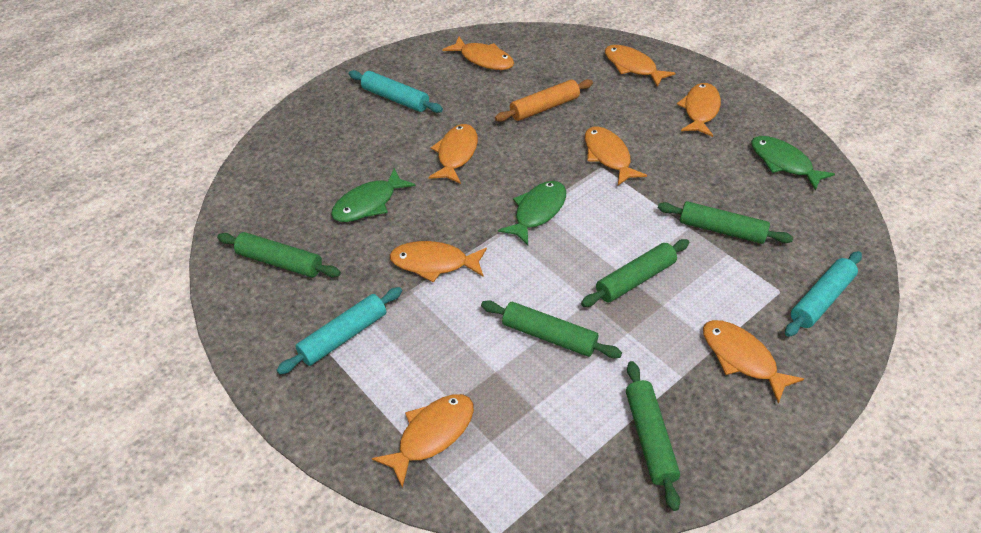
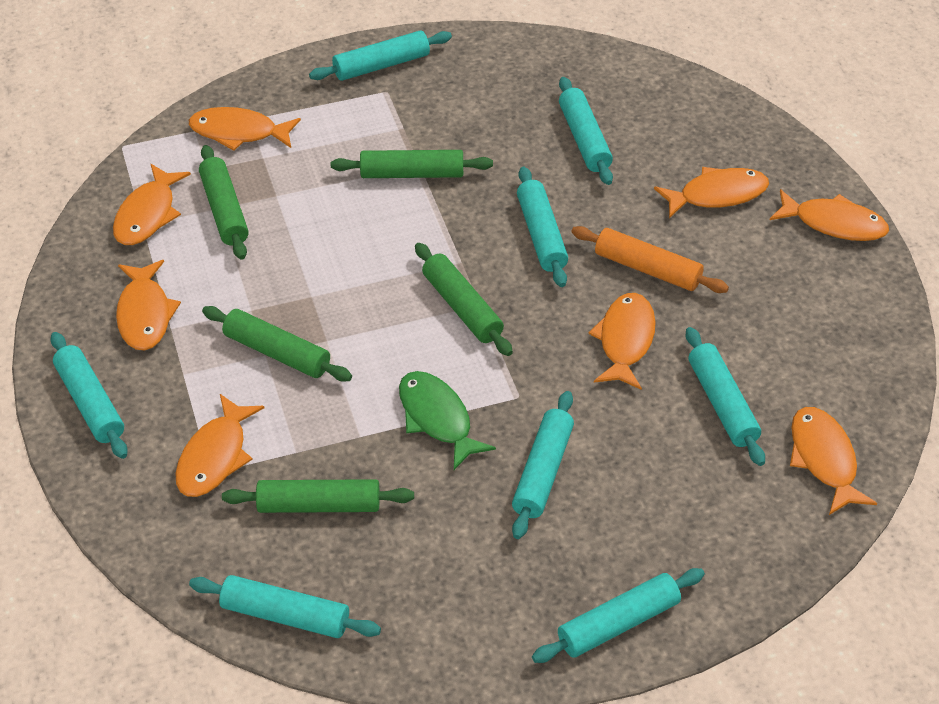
green fish: [331,169,416,222] [498,181,566,245] [751,136,835,191] = 3 -> [399,371,496,470] = 1
turquoise rolling pin: [277,287,402,374] [349,70,443,113] [785,251,862,337] = 3 -> [51,332,128,459] [189,575,381,638] [309,31,452,81] [512,391,574,539] [517,167,568,287] [532,568,705,663] [559,77,613,185] [686,327,765,466] = 8

